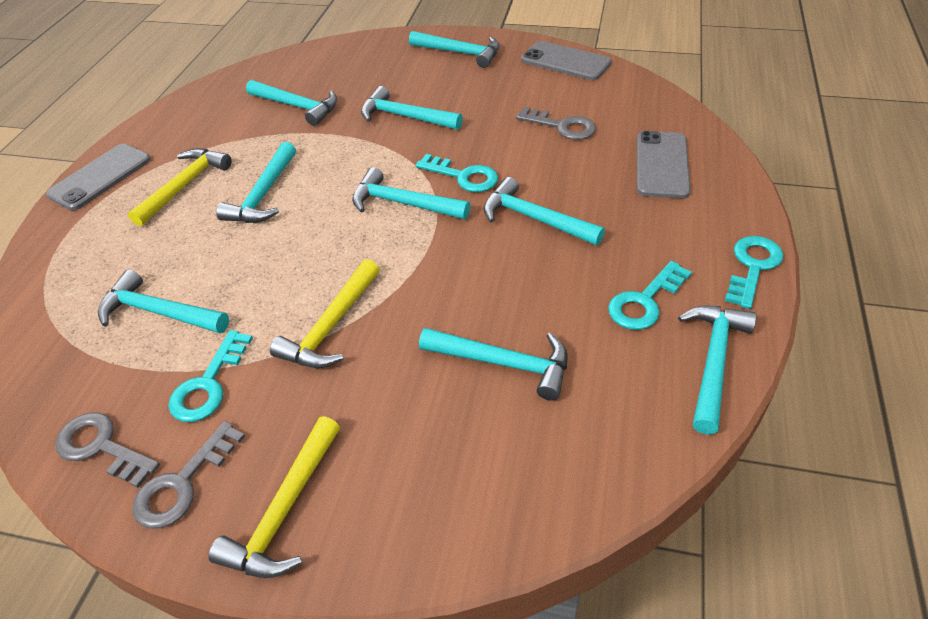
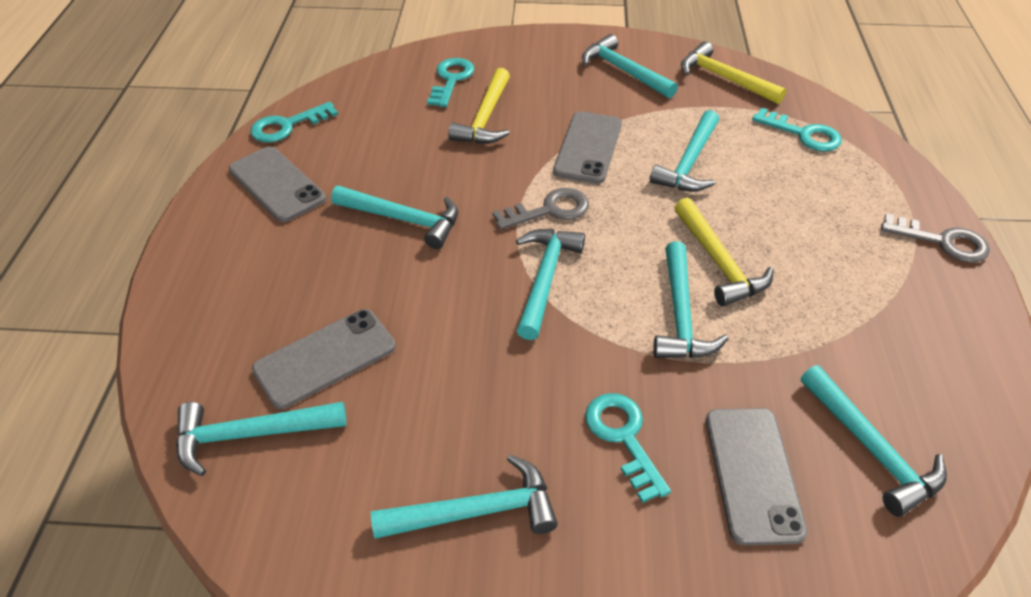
grey key: [56,412,160,488] [132,421,245,529] [516,107,596,140] = 3 -> [492,188,589,230] [881,213,990,262] = 2
grey phone: [46,144,151,211] [521,41,611,80] [637,131,691,199] = 3 -> [229,147,326,222] [252,309,396,409] [553,111,622,184] [706,408,808,545] = 4
turquoise hammer: [98,270,229,333] [216,142,296,223] [246,80,337,126] [352,167,470,219] [361,86,463,130] [409,31,500,68] [419,328,567,401] [483,177,605,246] [678,306,757,435] = 9 -> [176,402,346,476] [331,186,458,249] [371,455,558,539] [516,229,585,340] [582,34,678,99] [650,110,719,192] [653,241,728,358] [801,365,947,517] = 8

